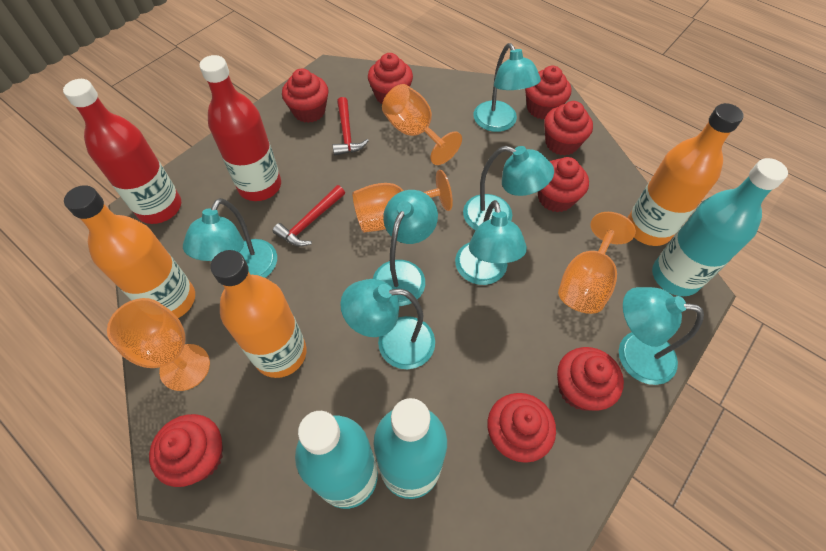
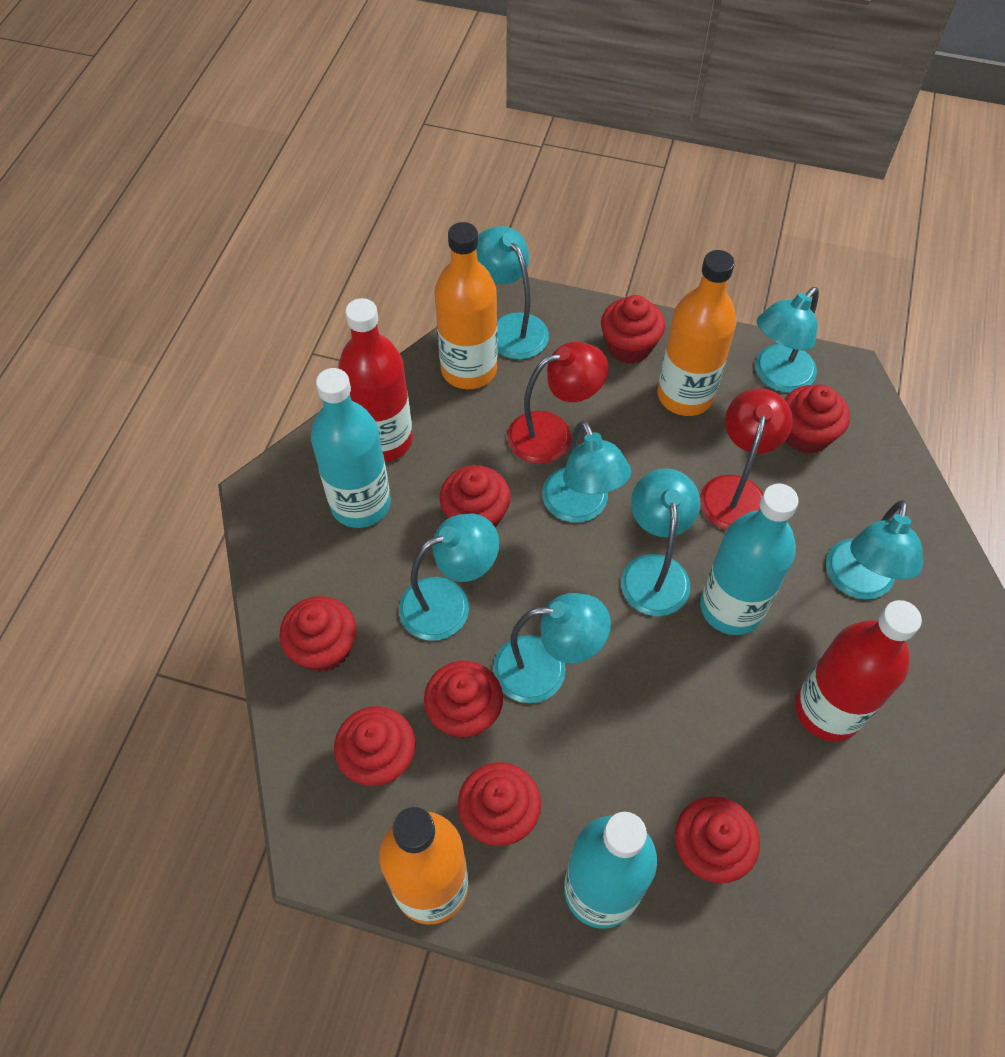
orange goblet: [107,298,210,391] [352,170,453,232] [382,84,462,165] [558,212,636,314] = 4 -> none = 0
red hammer: [273,185,345,247] [332,97,369,155] = 2 -> none = 0
red lamp: none = 0 -> [507,342,608,464] [700,388,793,530] = 2

